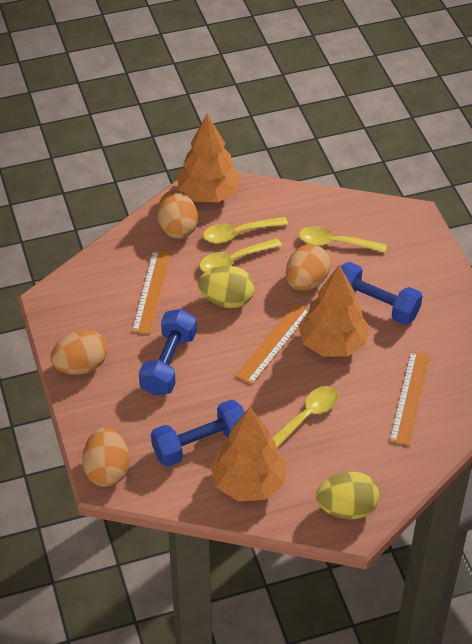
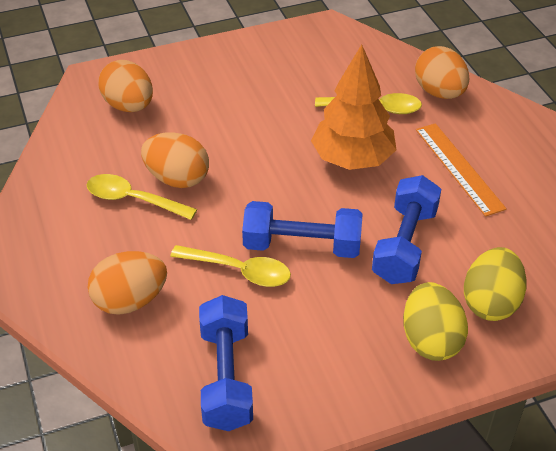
orange ruler: [132,250,171,334] [235,303,309,385] [389,351,430,446] = 3 -> [416,123,507,217] = 1
orange tree: [177,114,241,202] [210,407,287,501] [298,265,369,357] = 3 -> [311,44,397,170] = 1
yellow spoon: [199,238,282,272] [203,217,288,243] [272,386,339,448] [299,226,387,253] = 4 -> [86,174,197,220] [170,245,291,287] [315,93,422,114] = 3

